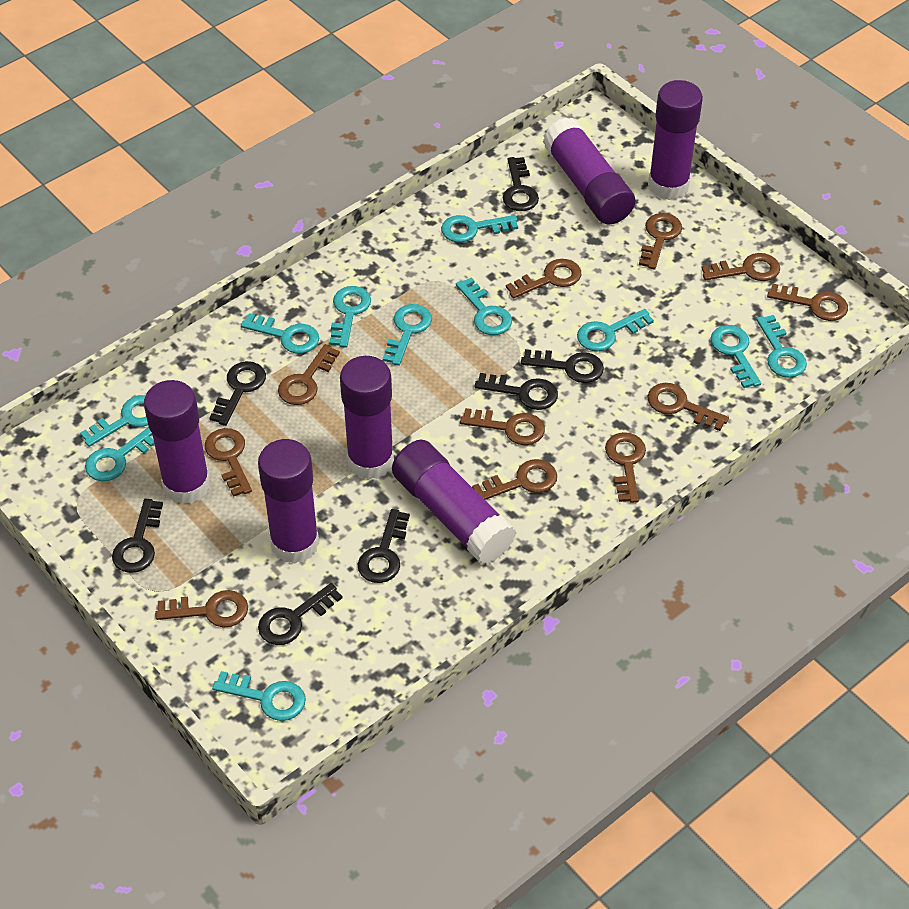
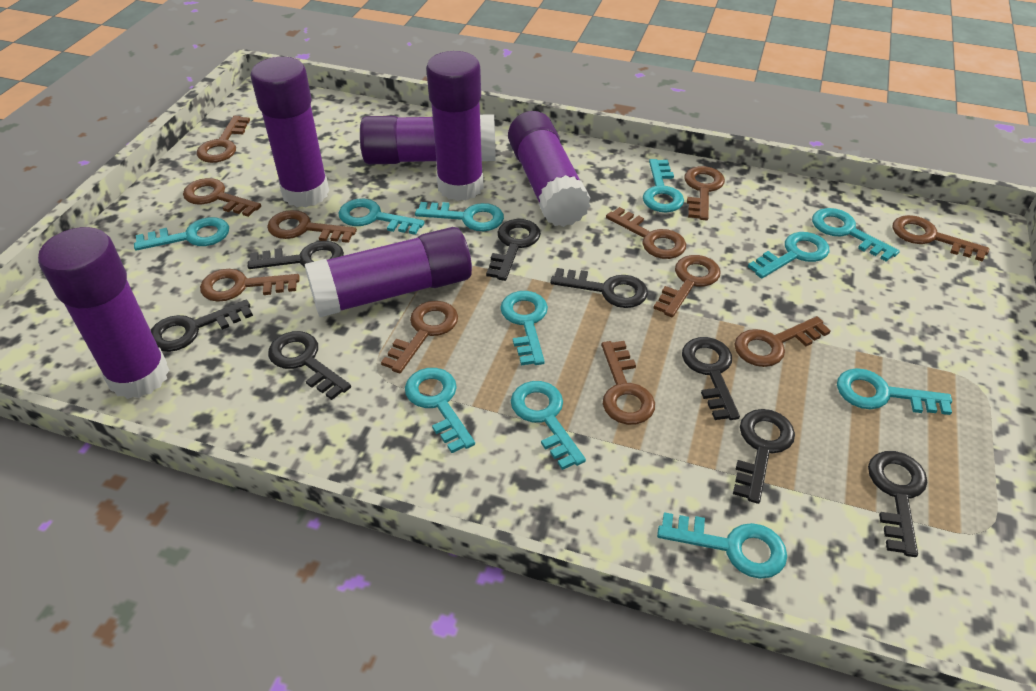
black key: [112,498,163,573] [210,361,266,426] [258,583,343,645] [358,509,410,583] [474,373,558,410] [503,157,539,211] [521,349,604,383] = 7 -> [150,300,253,352] [248,241,344,269] [268,331,351,400] [486,219,541,281] [550,268,648,308] [682,337,740,420] [733,409,795,504] [868,451,927,557] = 8

